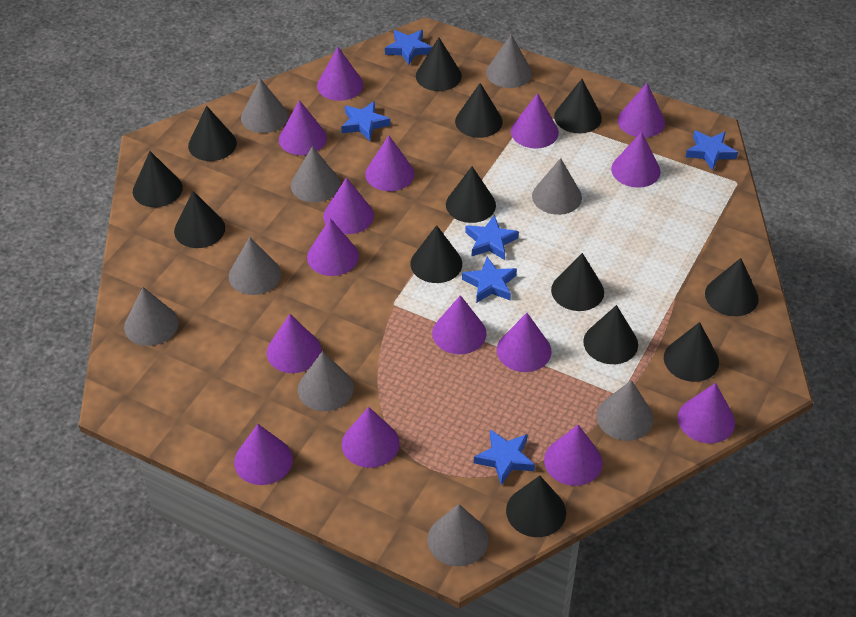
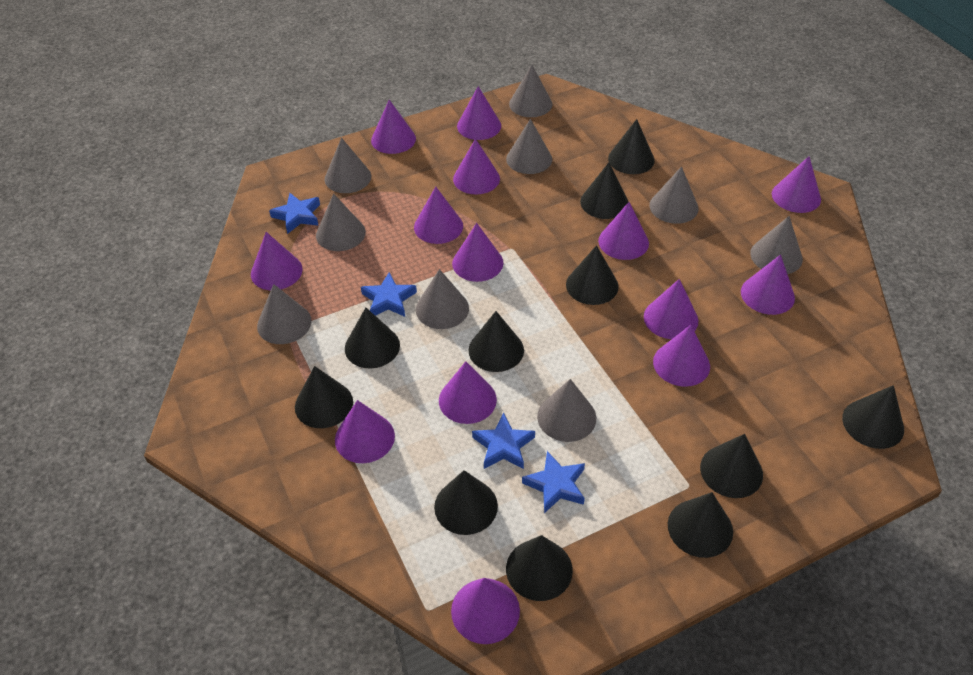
black cone: [133,151,183,207] [174,191,225,248] [188,106,237,161] [410,225,462,283] [416,38,462,91] [446,166,496,223] [455,83,503,138] [506,476,566,537] [551,253,604,311] [554,79,602,133] [583,305,638,364] [664,322,719,382] [705,258,759,316] = 13 -> [295,366,353,428] [345,308,400,369] [434,470,498,535] [468,311,524,372] [506,535,573,601] [566,245,619,305] [580,162,629,219] [608,119,655,174] [668,492,733,558] [700,434,763,498] [842,385,904,449] = 11
blue star: [341,101,390,141] [385,30,432,65] [462,257,517,303] [465,215,519,260] [474,429,535,485] [686,130,738,171] = 6 -> [269,193,320,234] [361,272,417,317] [472,412,535,469] [522,451,585,513] = 4
purple cone: [234,424,293,485] [267,314,322,373] [279,100,327,155] [307,218,359,276] [317,47,363,101] [323,177,374,234] [342,407,400,468] [365,135,414,191] [432,295,487,354] [497,313,551,372] [511,93,559,148] [544,425,603,486] [611,132,661,188] [617,83,665,138] [678,383,735,443] = 15 -> [251,232,303,290] [335,400,395,463] [371,100,416,154] [414,186,463,244] [439,362,497,424] [451,578,520,644] [452,223,503,282] [453,139,500,195] [457,86,501,140] [598,202,649,260] [644,279,698,339] [653,325,710,387] [741,255,795,315] [772,156,821,213] = 14

